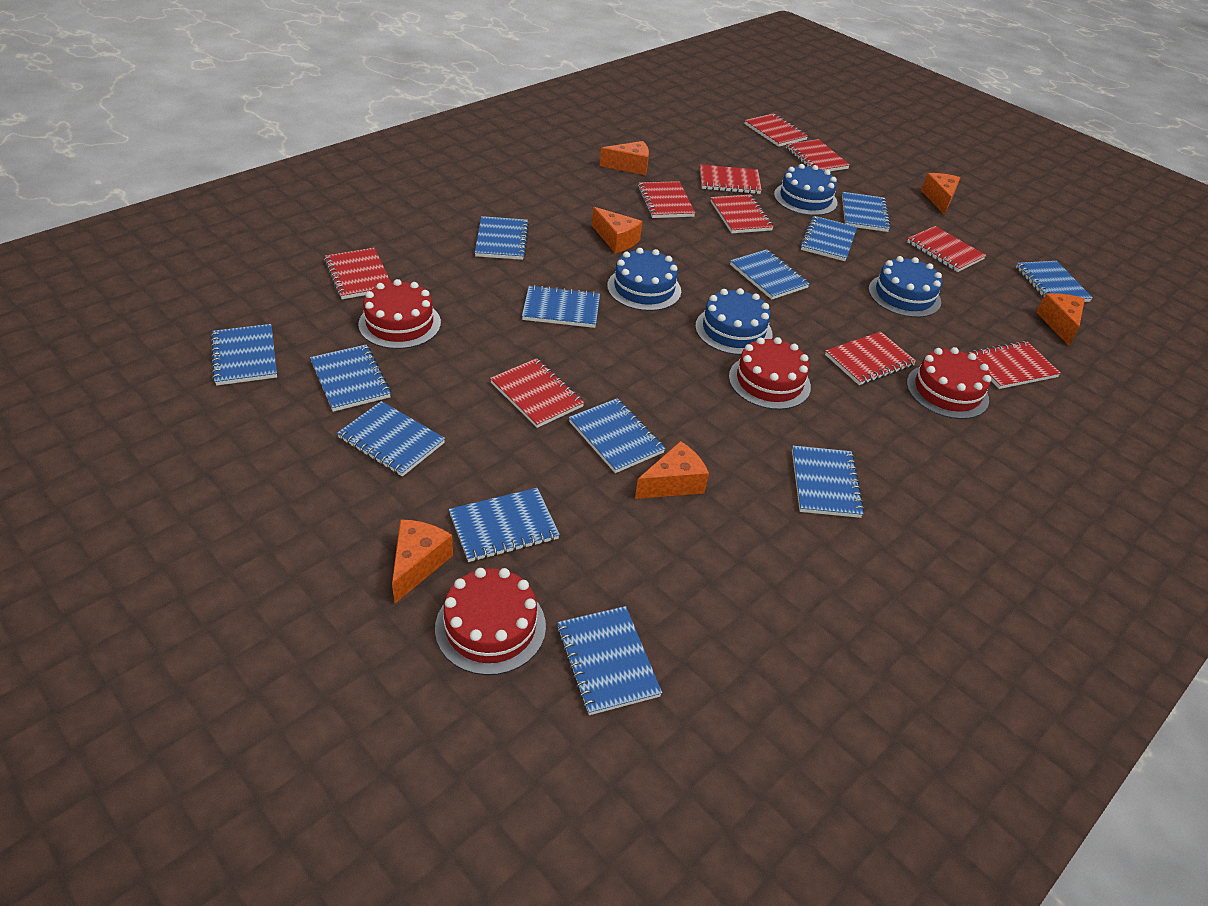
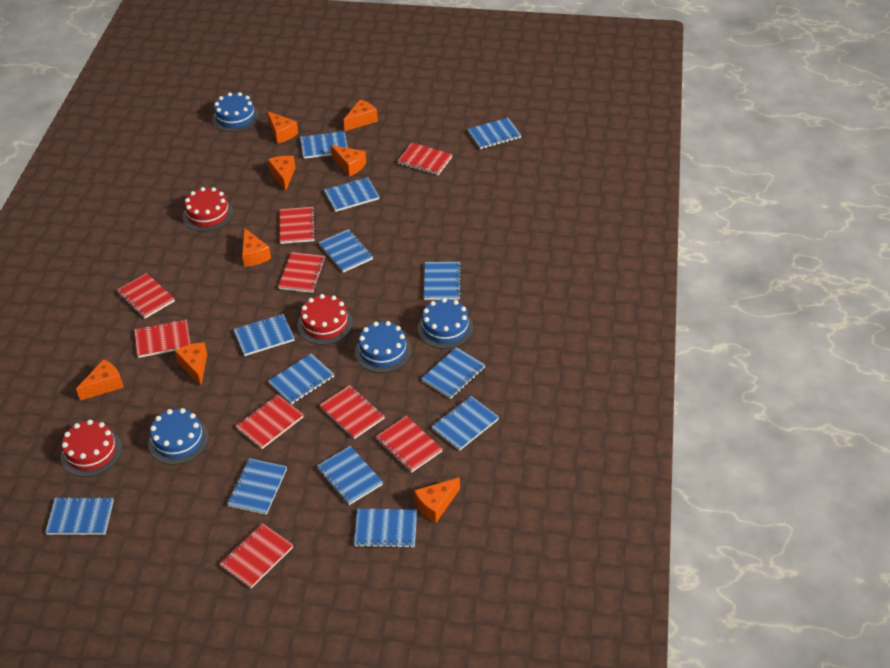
orange cheese: [392,519,453,603] [592,207,642,253] [600,141,649,175] [635,441,709,499] [921,173,961,215] [1036,293,1085,346] = 6 -> [76,359,124,400] [175,342,207,386] [242,228,271,267] [267,111,298,144] [268,156,295,191] [330,145,366,177] [344,99,378,131] [414,477,460,523] = 8
red cake: [358,279,441,349] [435,568,546,675] [729,337,811,410] [907,347,991,419] = 4 -> [61,420,122,477] [183,187,233,232] [297,294,353,345] = 3
red notebook: [324,248,391,299] [490,358,584,428] [638,181,695,218] [700,165,762,194] [711,195,774,233] [744,114,808,147] [786,139,850,171] [825,332,916,385] [907,226,986,272] [969,341,1061,389] = 10 -> [117,273,175,318] [134,319,190,358] [220,523,293,589] [236,394,304,449] [278,252,326,293] [280,207,316,244] [320,385,385,439] [375,416,443,473] [397,143,453,175] = 9

